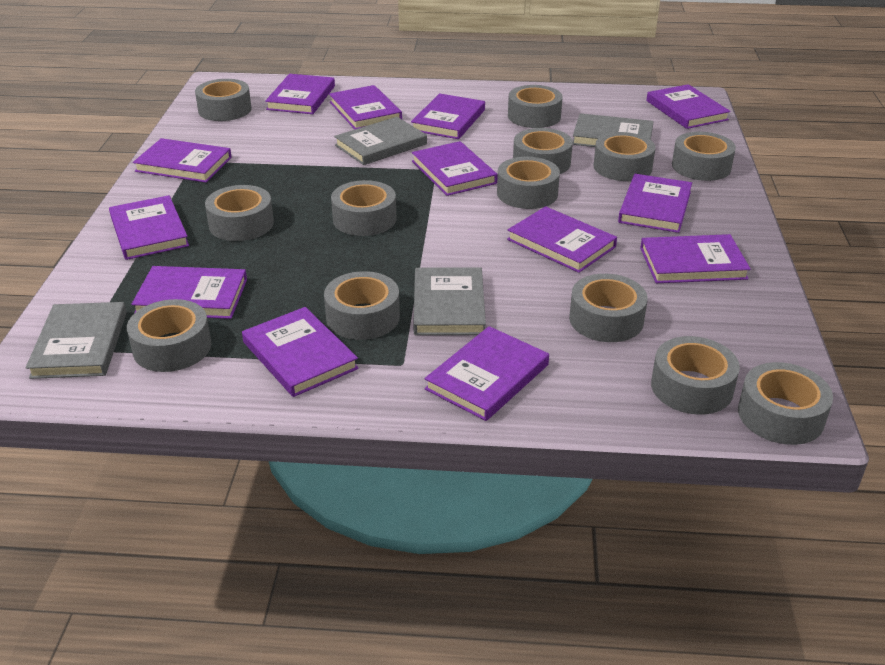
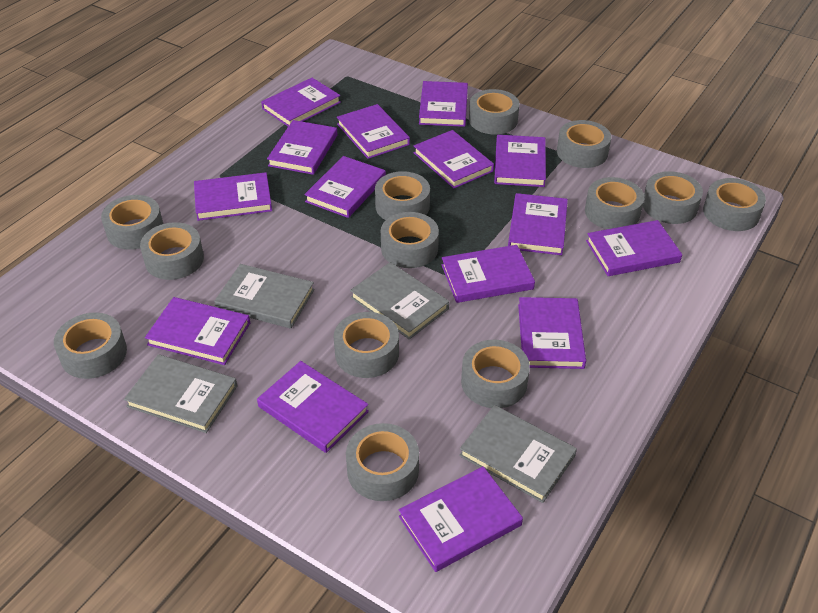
purple book: [109,195,189,260] [131,266,247,319] [133,138,232,183] [242,307,359,397] [265,74,335,114] [329,85,402,129] [411,93,485,139] [412,141,498,196] [424,326,549,421] [507,206,617,273] [618,174,692,233] [640,234,751,283] [647,84,731,129] = 13 -> [145,297,250,365] [194,172,272,221] [257,361,369,453] [261,78,341,126] [267,120,337,175] [304,156,386,218] [337,104,410,159] [399,466,523,572] [414,130,494,188] [419,81,468,127] [441,245,535,303] [494,135,546,187] [508,193,568,255] [518,297,586,369] [586,220,682,276] = 15

